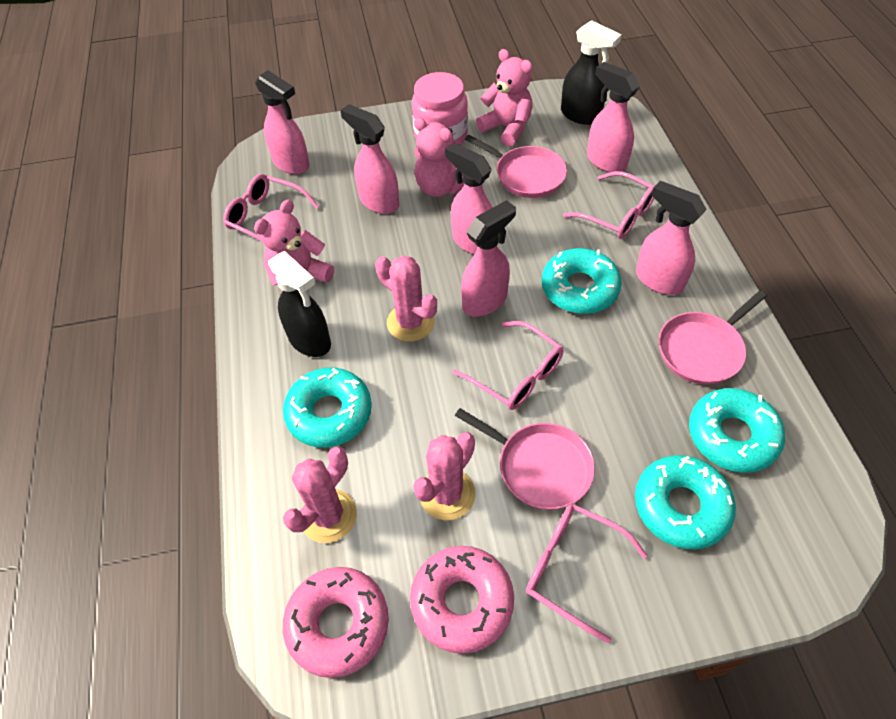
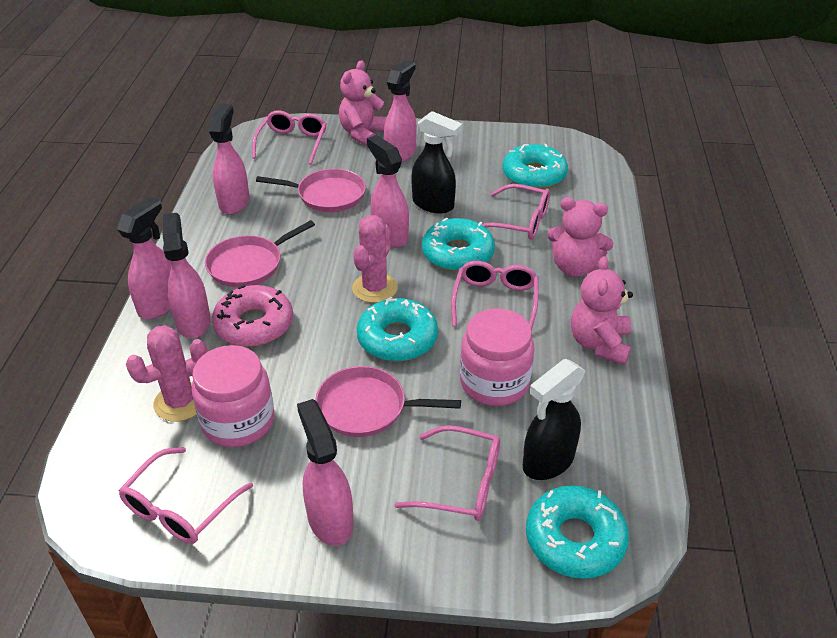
pink cactus: [283,447,357,543] [375,255,437,342] [413,433,476,520] = 3 -> [126,325,208,422] [352,215,398,303] = 2
pink donut: [283,567,389,678] [410,546,514,654] = 2 -> [212,285,293,347] = 1
pink glasses: [224,174,319,242] [453,321,563,410] [526,504,648,643] [563,171,655,239] = 4 -> [119,447,253,544] [252,110,326,165] [394,425,500,521] [451,261,539,331] [482,184,550,240] = 5
pink jar: [412,72,468,145] = 1 -> [192,345,274,448] [460,308,534,406] = 2

